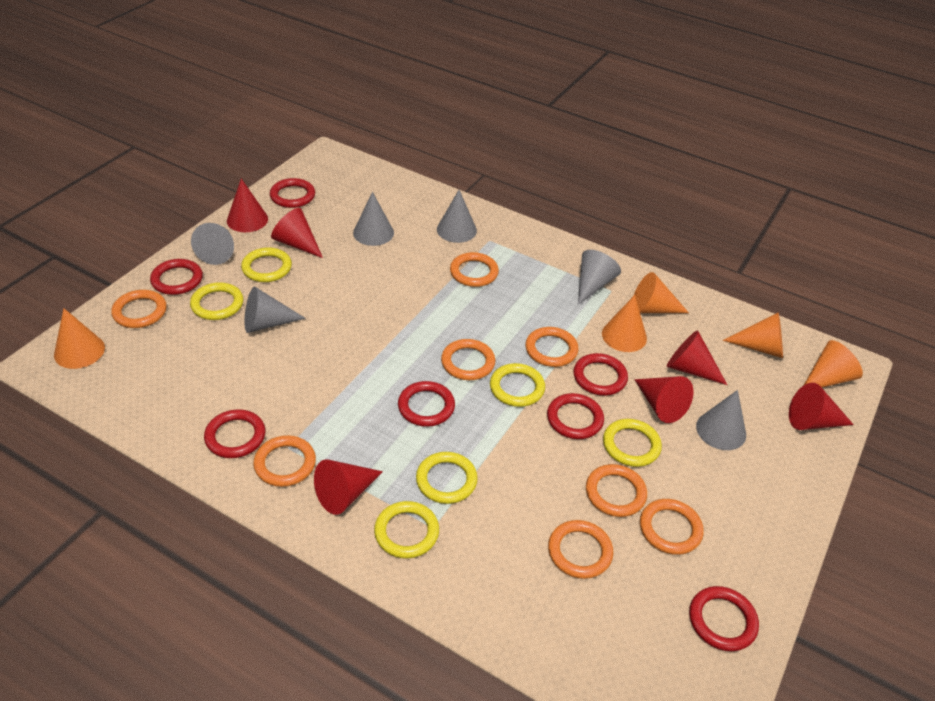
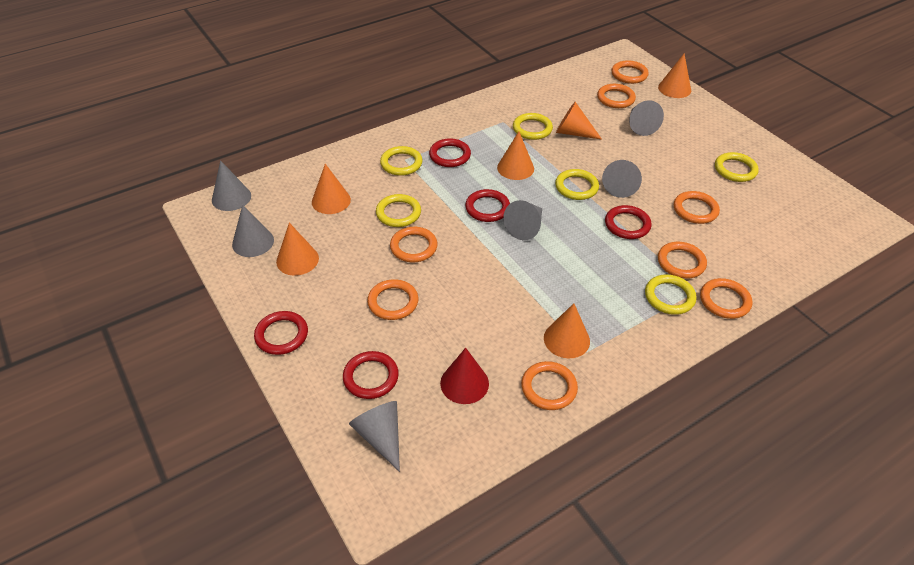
orange cone: [54,308,105,369] [602,295,647,352] [634,272,689,313] [723,312,783,358] [803,340,863,387] = 5 -> [276,223,319,276] [312,164,351,214] [497,131,534,180] [544,303,590,358] [556,102,602,140] [658,53,691,98] = 6
red cone: [227,179,268,232] [271,208,323,258] [314,459,383,515] [634,376,693,423] [667,330,727,385] [789,383,854,430] = 6 -> [440,348,489,404] = 1
red ring: [150,259,203,295] [204,409,265,458] [270,178,315,208] [398,381,455,427] [547,393,604,439] [573,353,628,396] [689,586,759,651] = 7 -> [254,311,308,355] [343,351,399,399] [429,138,471,167] [465,189,510,222] [605,205,651,239] = 5

